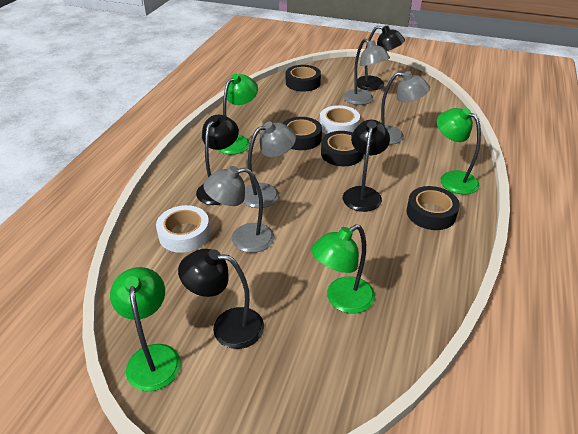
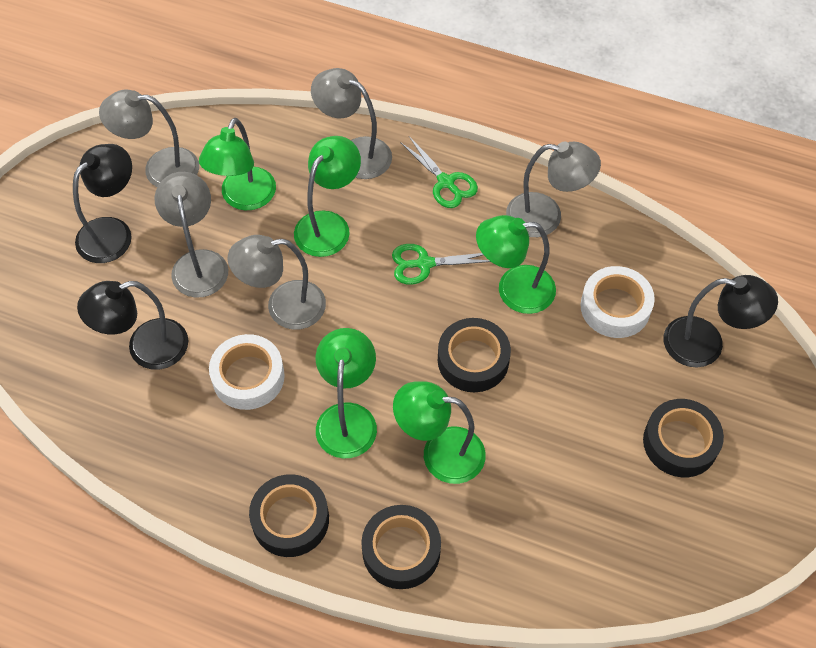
black lamp: [178,249,264,349] [196,115,239,205] [343,120,390,212] [357,25,405,90] = 4 -> [73,144,132,263] [77,281,188,370] [663,275,778,367] = 3
green lamp: [110,267,181,392] [218,74,258,155] [311,224,375,314] [437,108,481,195] = 4 -> [199,118,276,210] [294,136,361,257] [316,328,377,459] [393,382,486,484] [476,215,556,314] = 5
green scissors: none = 0 -> [392,244,491,285] [400,137,478,208] = 2
grey lamp: [203,166,274,253] [243,122,296,208] [343,39,390,105] [381,71,430,145] = 4 -> [99,90,199,187] [154,172,228,298] [228,235,326,330] [311,68,392,179] [506,142,601,237] = 5

